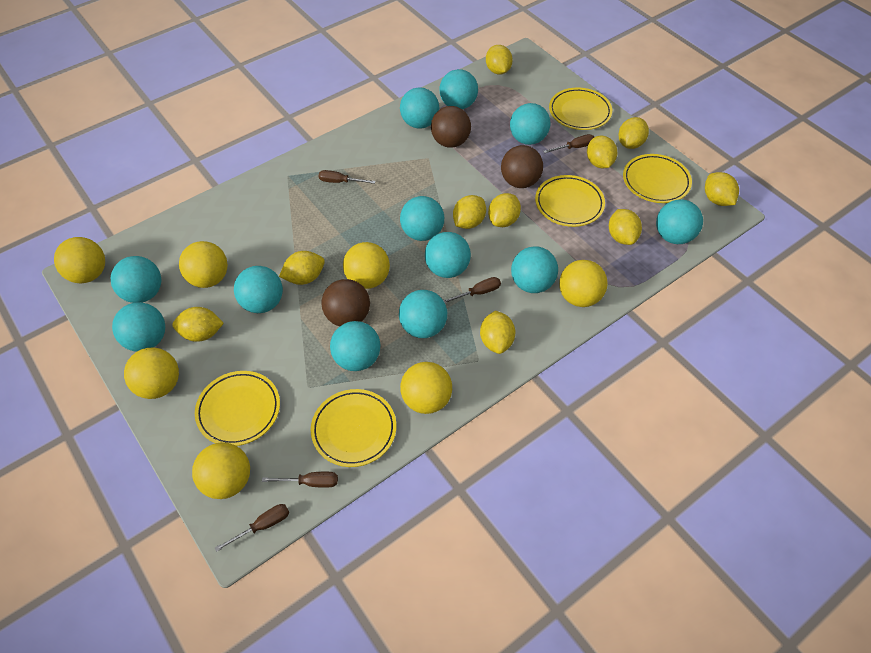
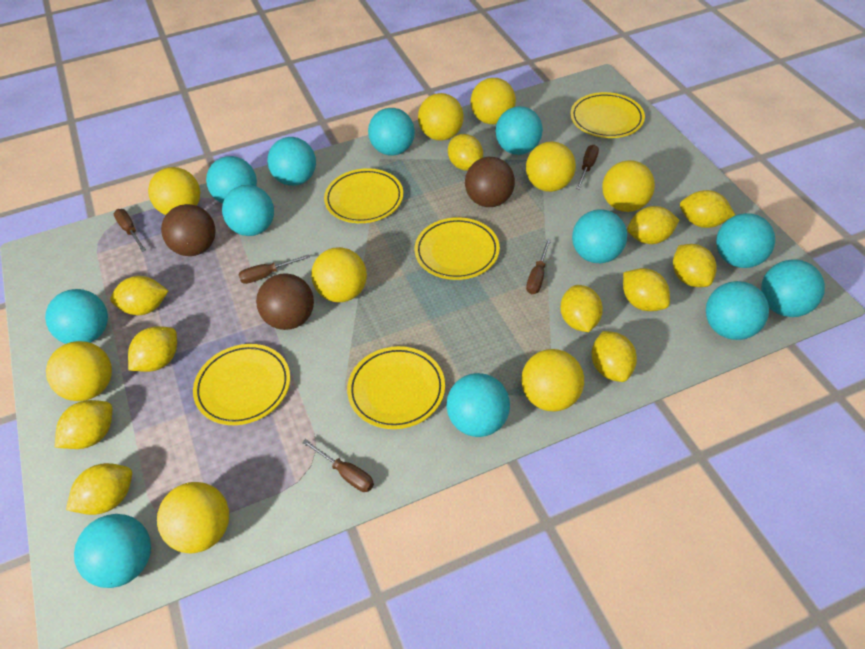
yellow ball: [54,237,105,283] [124,348,179,399] [179,241,228,288] [192,442,250,499] [343,242,390,289] [400,362,452,414] [559,260,608,307] = 7 -> [46,341,112,401] [148,167,200,215] [157,482,229,553] [311,247,367,302] [418,93,464,141] [471,78,516,124] [521,349,584,411] [526,141,576,192] [602,160,655,212] = 9
yellow lemon: [173,307,224,342] [279,251,325,285] [453,195,486,229] [480,310,516,354] [486,45,513,75] [488,193,521,227] [587,136,617,168] [609,209,642,245] [619,117,649,149] [705,172,739,206] = 10 -> [55,400,112,449] [66,463,132,515] [110,276,168,315] [128,326,177,372] [448,134,483,171] [560,285,603,332] [591,331,637,382] [623,268,670,311] [627,206,679,244] [673,244,717,287] [680,190,735,228] = 11

